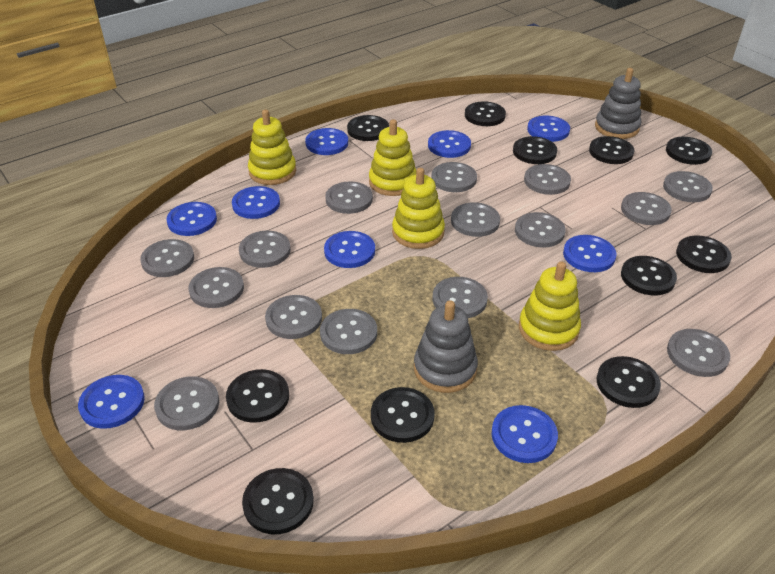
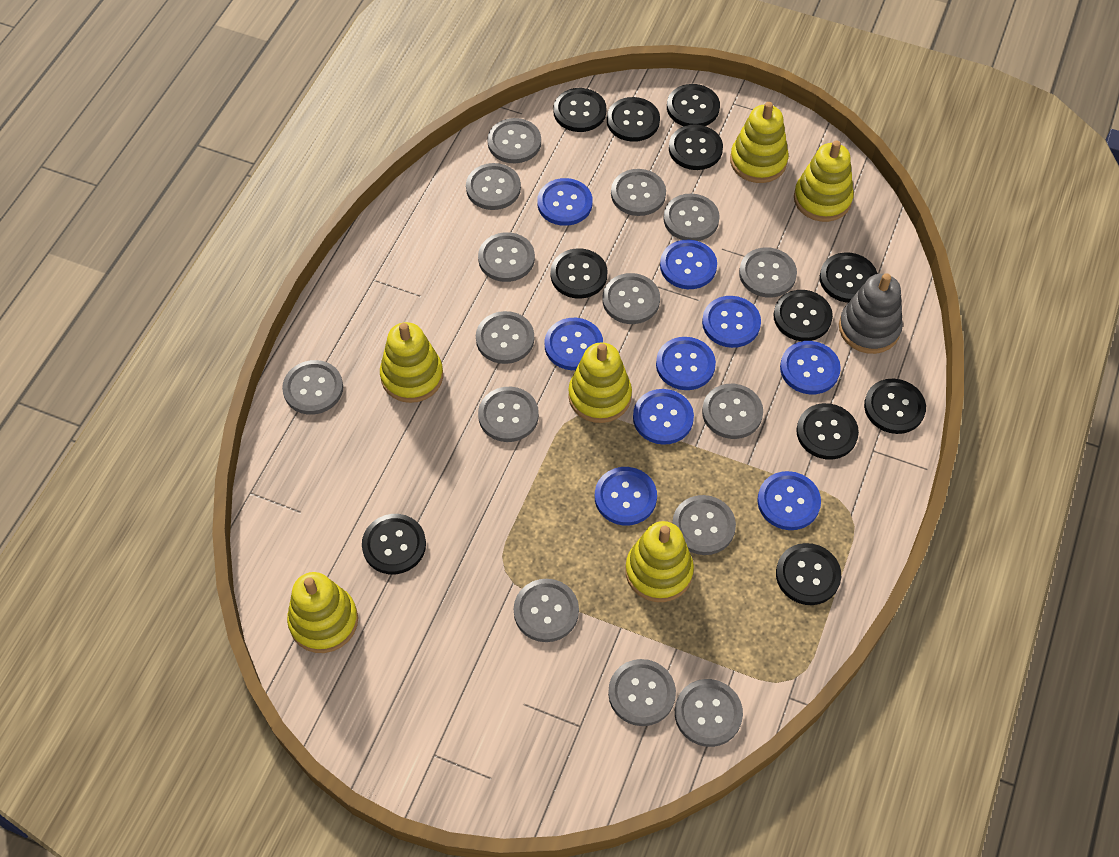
grey stacking toy: [414,300,478,393] [595,68,641,139] = 2 -> [839,273,903,354] = 1
yellow stacking toy: [248,110,296,185] [369,119,416,196] [392,168,445,249] [519,261,581,351] = 4 -> [287,572,358,653] [380,322,443,403] [568,342,632,423] [625,521,694,602] [730,102,789,183] [794,140,854,222] = 6

